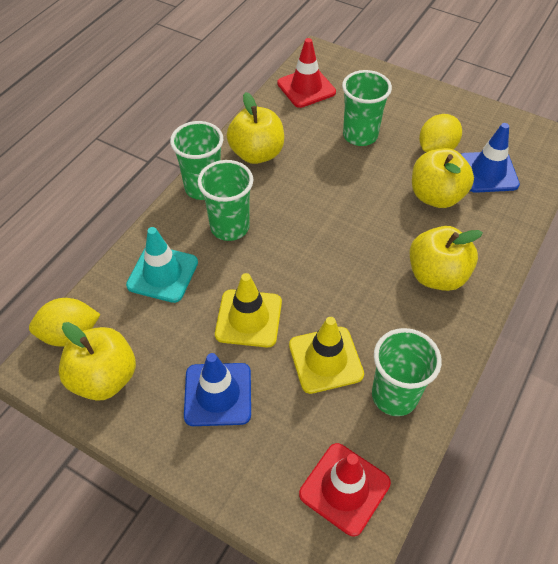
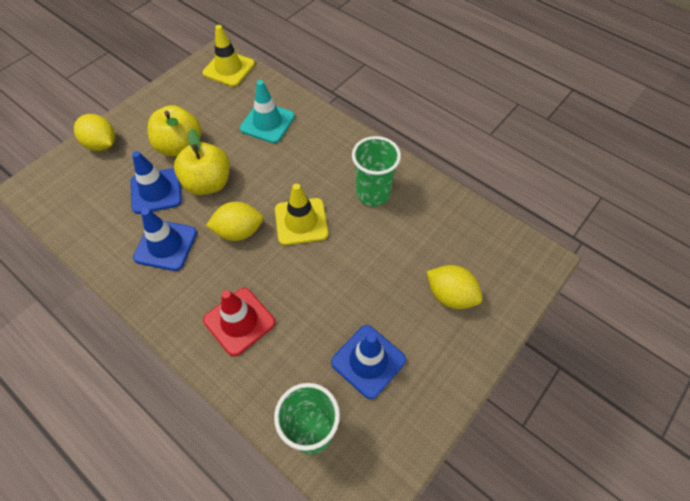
blue traffic cone: [184,353,251,426] [461,123,520,193] = 2 -> [131,151,182,214] [133,208,197,271] [331,325,406,399] = 3
green cup: [170,121,223,200] [198,160,253,241] [342,70,392,146] [372,328,442,416] = 4 -> [274,383,340,454] [352,136,401,206] = 2
red traffic cone: [277,38,336,108] [299,443,391,536] = 2 -> [203,288,275,356] = 1
yellow apple: [59,322,136,401] [227,92,284,164] [410,226,483,291] [412,148,474,208] = 4 -> [147,105,201,157] [174,129,230,195] = 2
yellow lemon: [29,298,101,346] [419,114,462,152] = 2 -> [74,114,115,151] [206,202,263,241] [426,265,483,309] = 3

